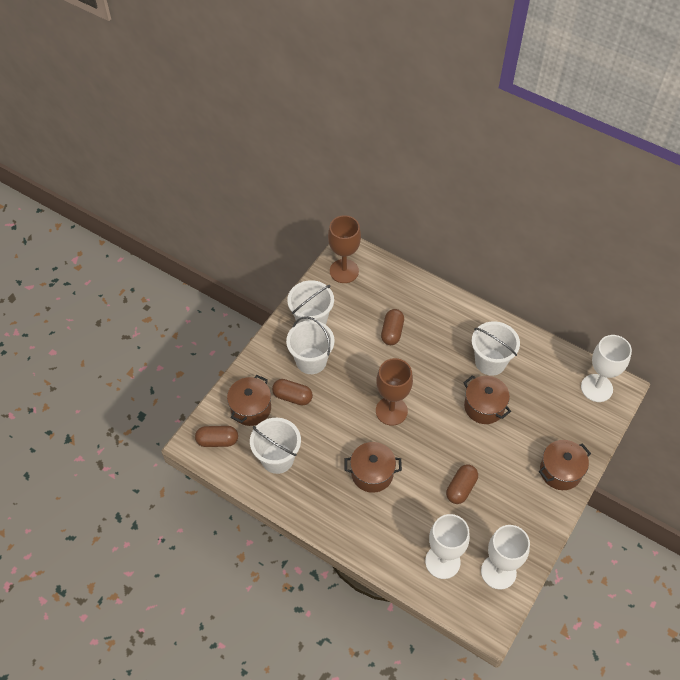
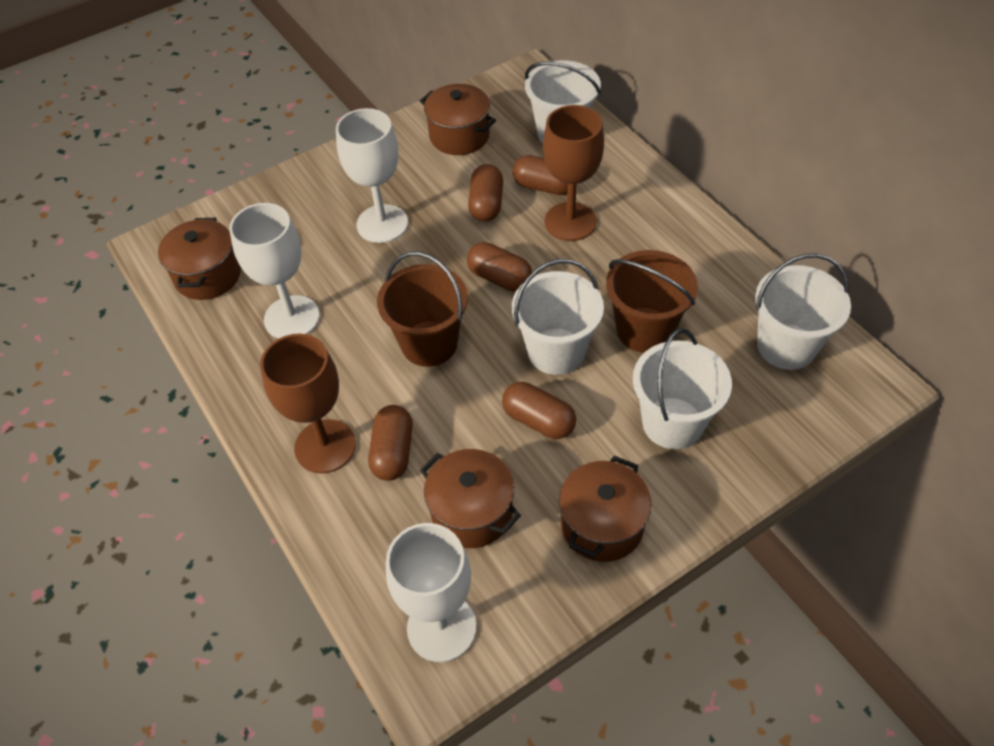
brown bucket: none = 0 -> [377,252,468,367] [606,250,698,353] = 2
brown capsule: [195,426,238,447] [272,379,313,406] [381,309,404,345] [446,464,478,504] = 4 -> [368,405,413,481] [467,242,532,291] [468,164,503,221] [502,382,576,439] [512,155,568,195] = 5

